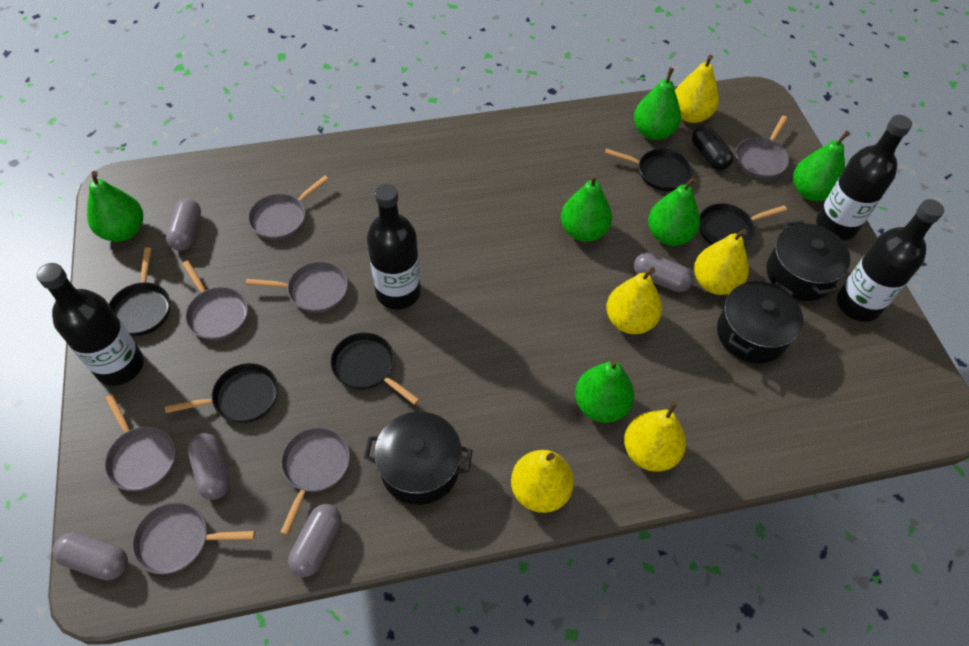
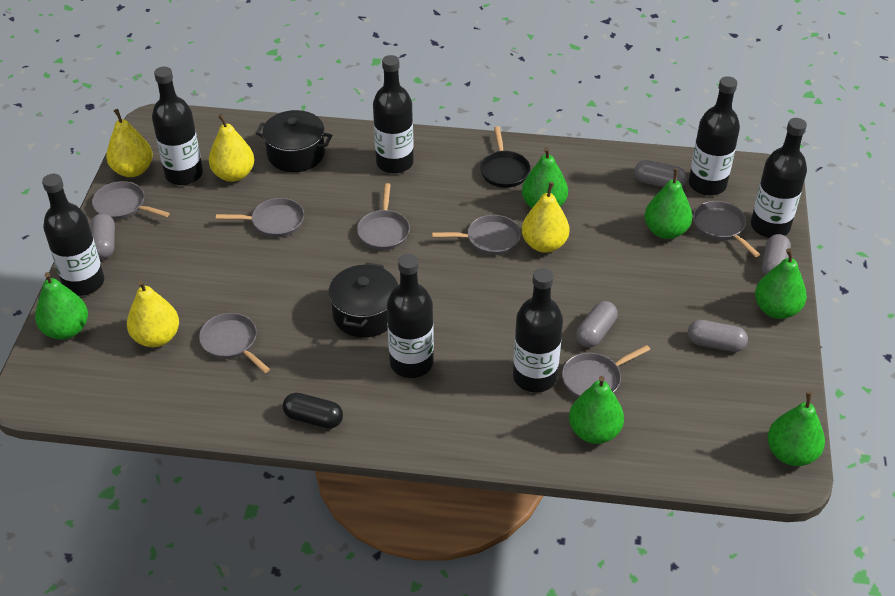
black bottle: [37,263,144,386] [367,184,421,309] [816,115,912,240] [837,199,944,322] = 4 -> [42,174,104,296] [152,66,203,185] [373,55,414,174] [387,254,434,378] [513,268,563,392] [689,76,740,196] [751,118,807,238] = 7
black pan: [109,247,170,336] [165,363,278,423] [330,333,419,405] [605,148,693,191] [699,203,787,245] = 5 -> [480,126,531,188] = 1
black pot: [364,412,473,505] [717,281,803,363] [766,220,850,301] = 3 -> [255,110,332,172] [329,262,398,338] = 2
yellow pear: [511,450,574,513] [606,267,662,334] [624,401,686,472] [675,55,719,123] [694,229,749,295] = 5 -> [106,109,153,177] [127,280,179,347] [209,114,254,182] [522,182,569,253] = 4

